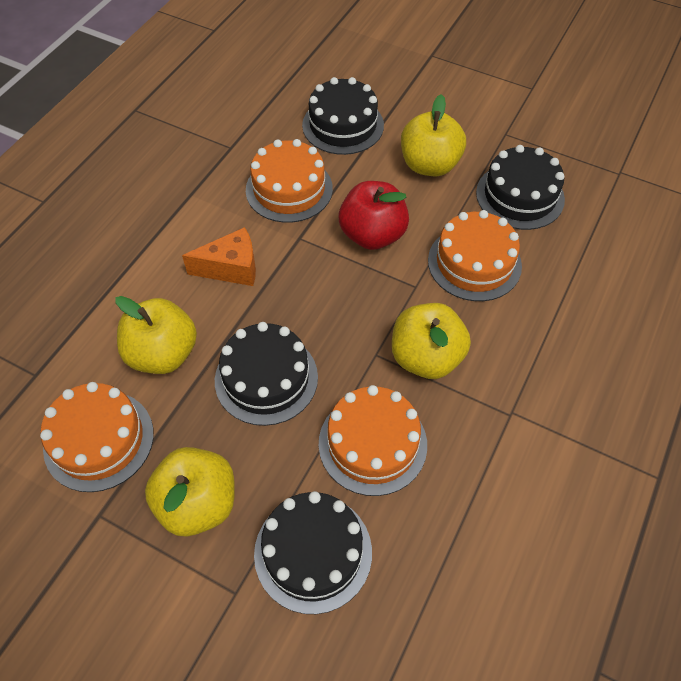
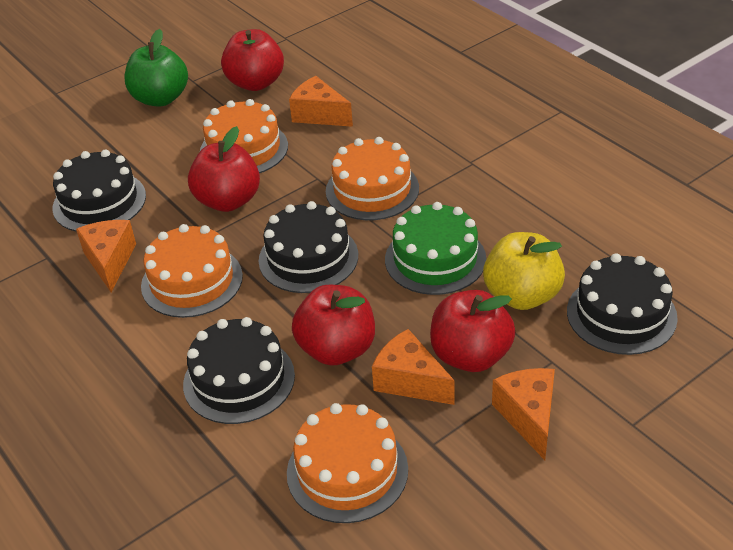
green apple: none = 0 -> [124,29,188,106] = 1
green cake: none = 0 -> [385,202,486,295] = 1
orange cheese: [182,227,256,286] = 1 -> [76,220,136,292] [289,76,353,127] [372,329,455,405] [492,368,555,460] = 4
red apple: [339,181,409,250] = 1 -> [188,126,260,212] [221,29,284,91] [292,285,375,366] [430,290,515,372] = 4
yellow apple: [115,296,197,374] [145,447,235,537] [392,303,471,379] [401,94,466,177] = 4 -> [483,232,565,310] = 1

